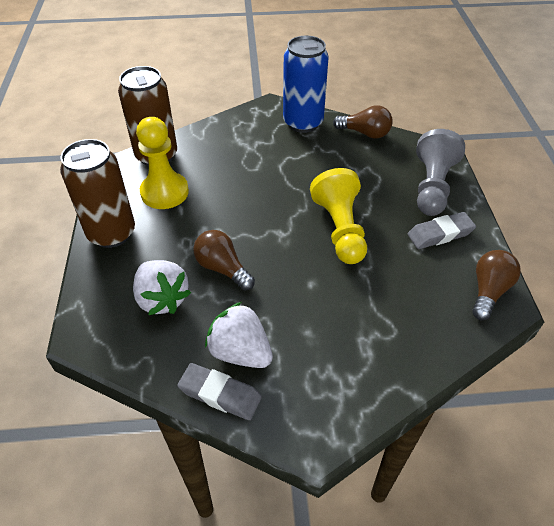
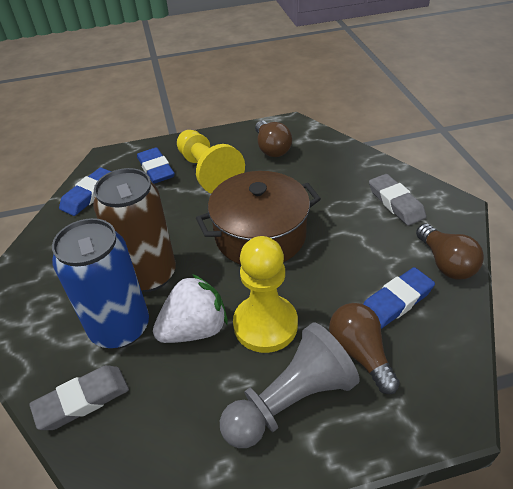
blue eraser: none = 0 -> [59,168,111,216] [137,147,175,184] [363,267,435,329] = 3
brown can: [60,139,135,248] [118,66,177,166] = 2 -> [93,168,176,292] = 1
brown pot: none = 0 -> [196,171,321,265] = 1
white strawberry: [133,260,191,315] [205,302,273,368] = 2 -> [153,274,228,343] = 1

